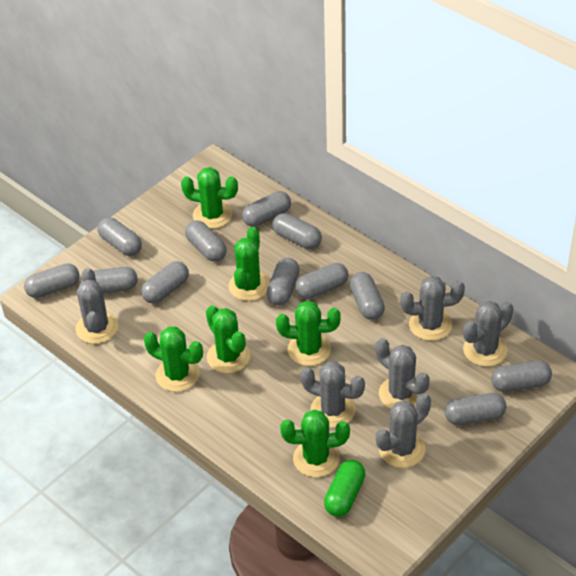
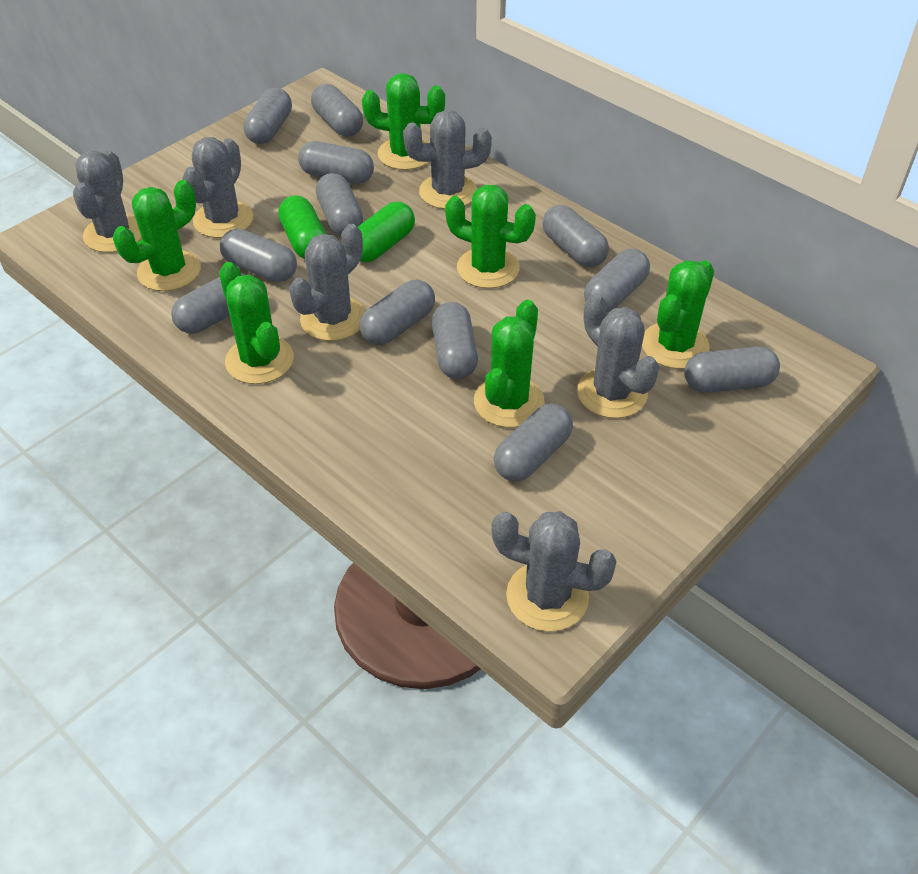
green capsule: [324,460,365,517] = 1 -> [278,195,326,259] [358,202,415,262] = 2

